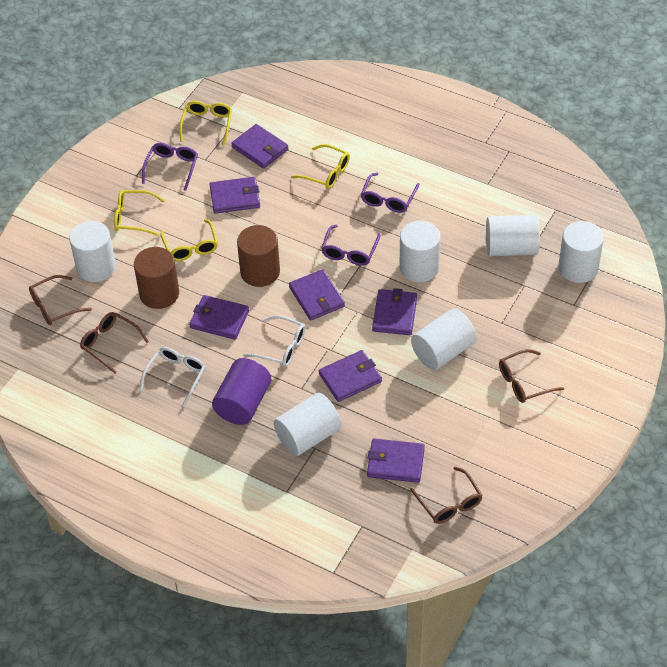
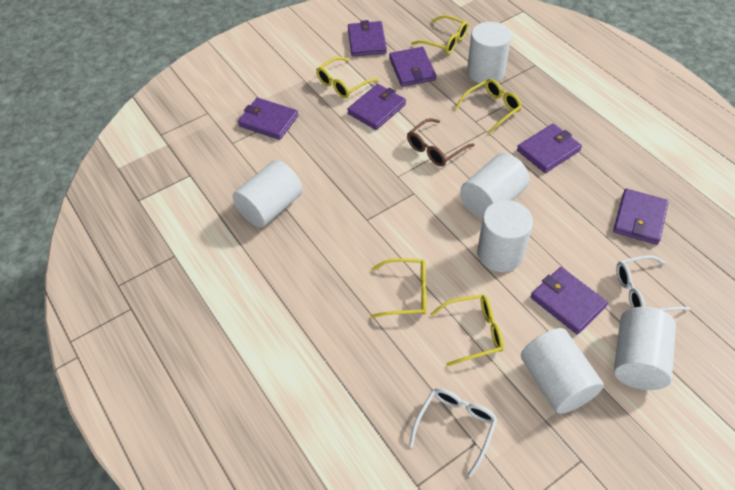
brown cylinder: [134,247,179,309] [237,225,280,287] = 2 -> none = 0
brown glasses: [29,275,92,325] [80,312,149,374] [410,467,483,524] [499,349,564,403] = 4 -> [407,118,475,166] = 1
purple cylinder: [212,358,271,425] = 1 -> none = 0
purple glasses: [142,143,198,191] [321,225,381,266] [361,173,420,213] = 3 -> none = 0
yellow glasses: [114,190,165,236] [161,219,218,261] [179,101,232,145] [291,144,350,189] = 4 -> [316,56,379,98] [370,258,427,318] [411,15,468,54] [431,294,504,367] [455,79,522,135] = 5

